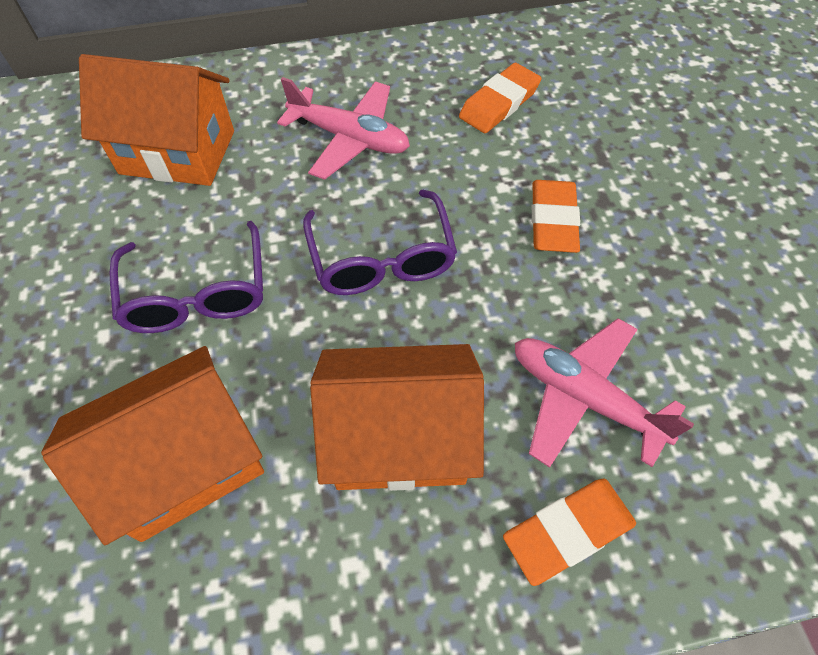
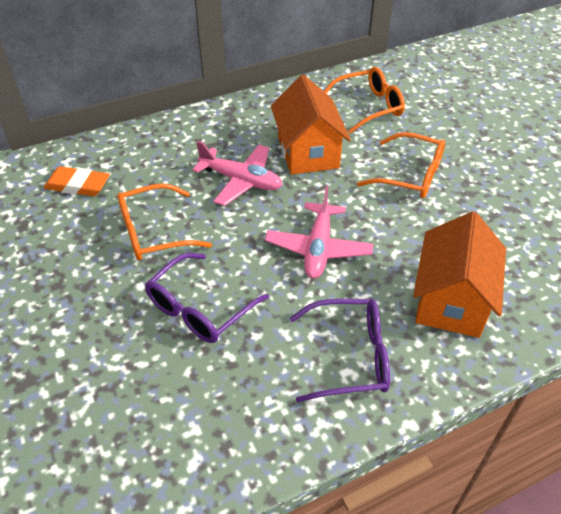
orange eraser: [459,63,541,133] [503,478,636,586] [532,180,580,253] = 3 -> [44,166,110,196] = 1
orange glasses: none = 0 -> [117,183,212,261] [324,67,405,134] [357,132,445,198] = 3
orange house: [41,346,264,545] [79,54,234,186] [310,344,484,491] = 3 -> [271,75,351,175] [413,211,506,338] = 2

